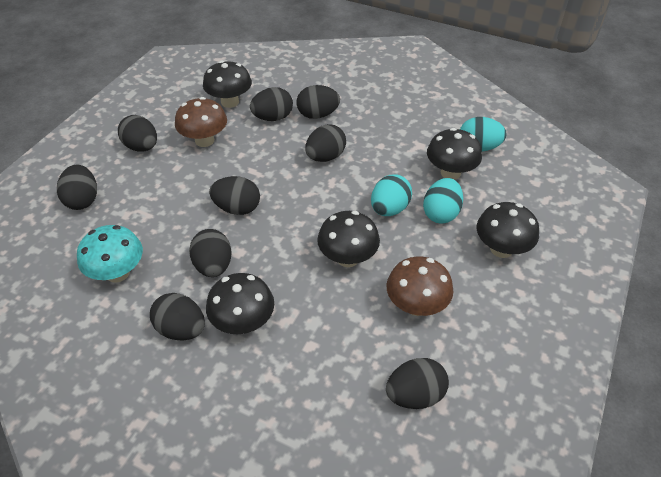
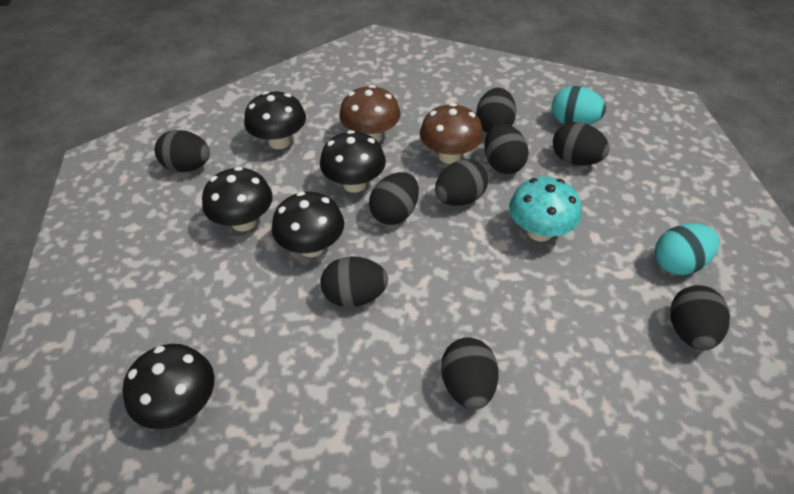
turquoise egg: [371,174,412,216] [423,178,463,224] [460,117,507,152] = 3 -> [552,86,606,125] [655,223,719,275] = 2

